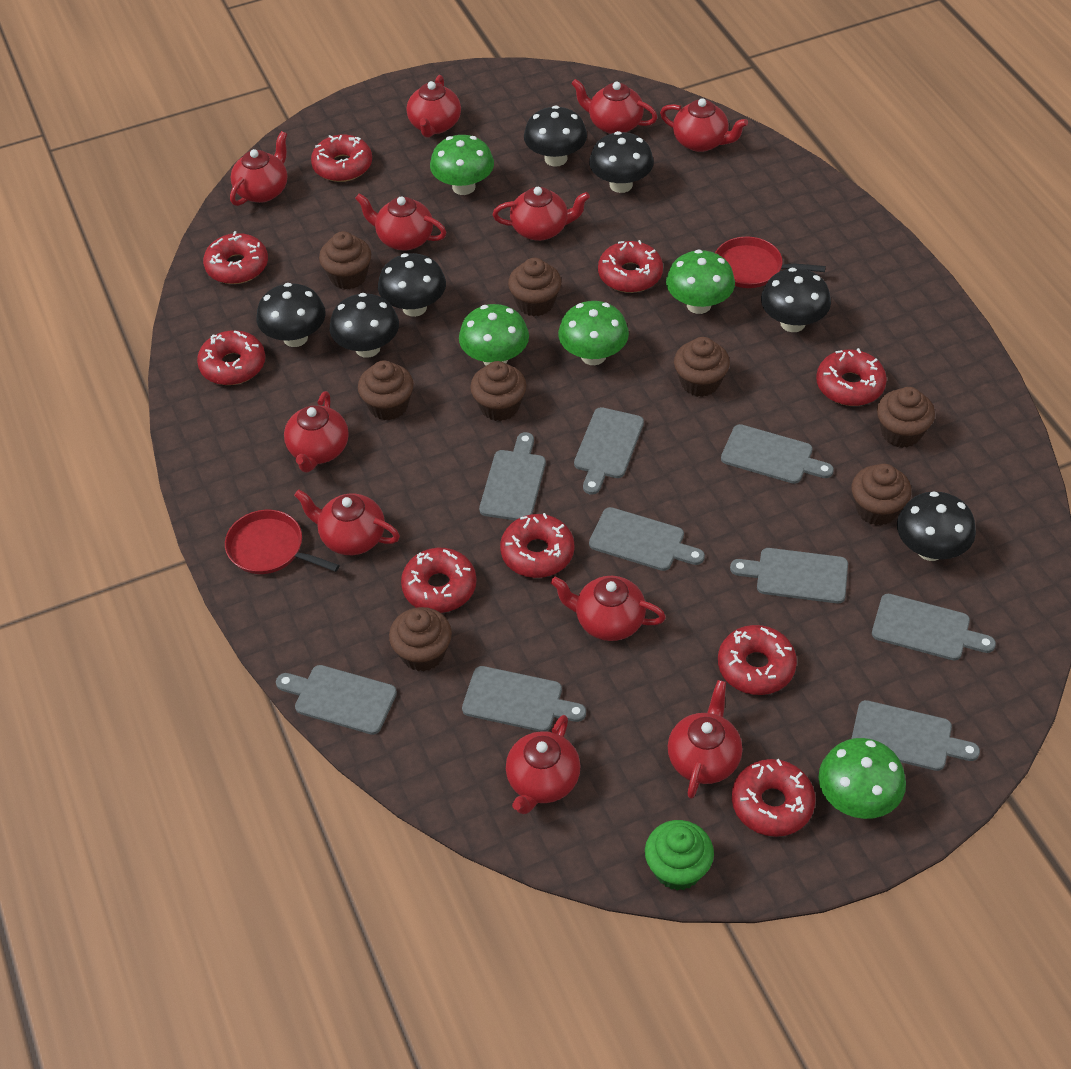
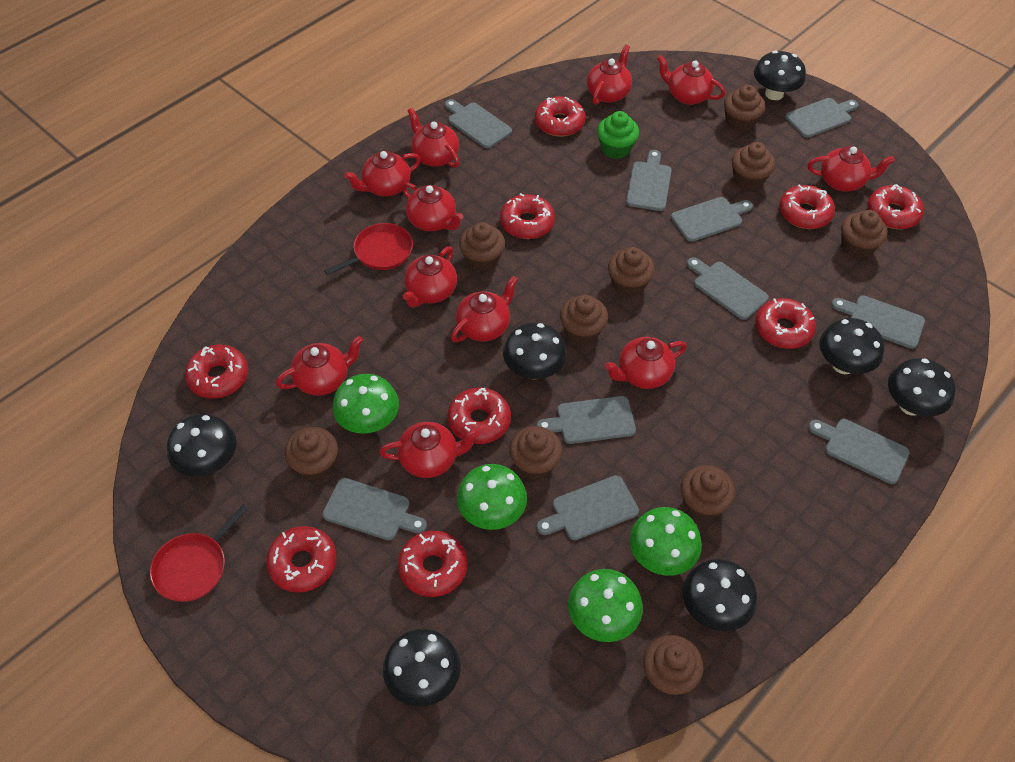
brown cupcake: [319,231,371,290] [358,360,414,420] [389,607,452,671] [470,361,527,421] [508,258,561,316] [674,337,730,397] [852,464,911,525] [877,387,935,448] = 8 -> [284,427,338,481] [459,222,505,272] [509,426,562,480] [560,295,608,345] [608,247,655,297] [643,635,703,696] [681,465,735,520] [724,85,765,132] [732,142,775,190] [841,210,888,259] = 10
green mushroom: [430,135,494,195] [459,304,529,366] [558,301,629,365] [666,250,735,314] [819,738,906,819] = 5 -> [332,374,399,434] [457,464,527,530] [568,569,643,642] [629,507,702,576] = 4
grey cutting board: [276,665,397,735] [462,666,586,732] [479,432,546,520] [574,407,644,495] [589,507,705,571] [721,424,834,484] [730,548,848,603] [851,700,980,771] [872,594,996,660] = 9 -> [322,478,427,540] [445,99,512,149] [536,475,639,540] [537,396,636,444] [626,150,672,211] [671,197,753,242] [687,257,769,320] [785,98,859,138] [808,419,910,484] [831,295,925,349] = 10

